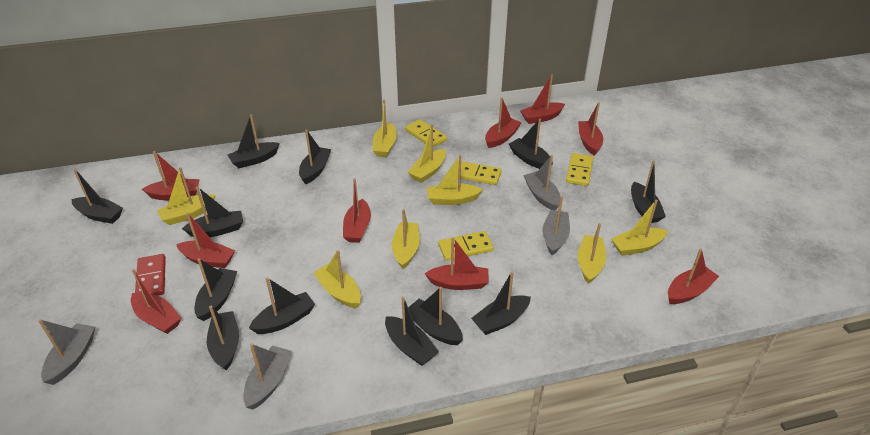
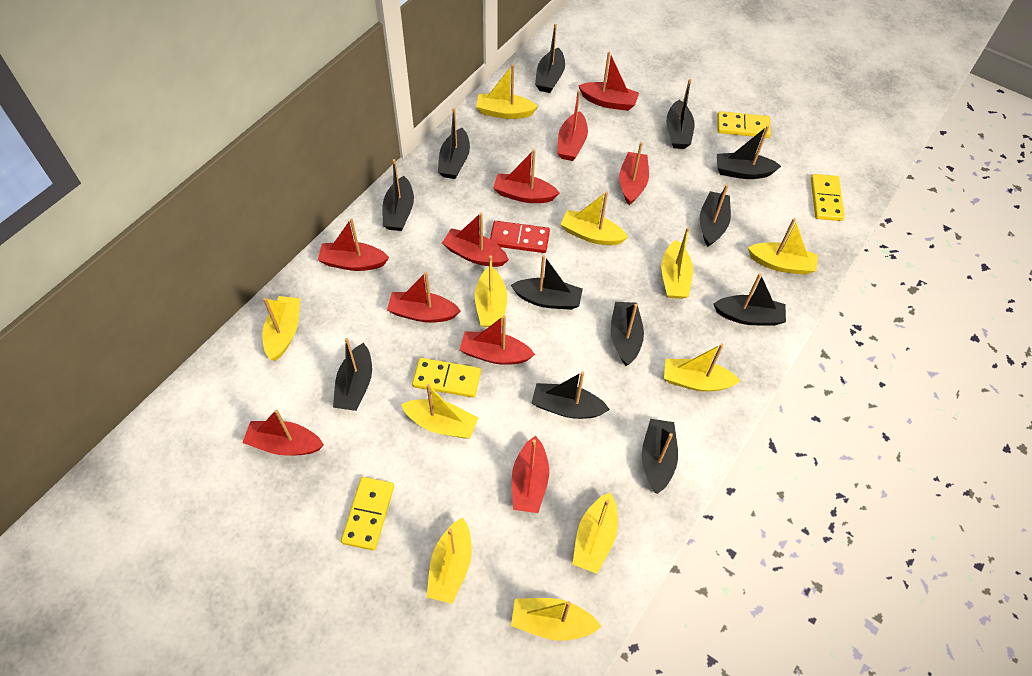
grey boat: [38,319,95,385] [243,343,292,410] [523,155,560,211] [543,196,570,255] = 4 -> none = 0
red boat: [131,269,181,334] [142,151,200,200] [176,213,235,268] [343,178,371,243] [425,237,489,290] [485,97,521,148] [520,74,565,124] [578,102,603,156] [668,248,719,304] = 9 -> [242,410,324,456] [318,218,389,271] [387,272,461,323] [442,213,509,267] [460,315,535,365] [493,150,559,203] [512,436,549,513] [557,90,588,161] [578,51,639,111] [619,142,649,205] = 10
yellow boat: [157,167,215,225] [313,250,361,308] [373,100,397,157] [392,209,420,269] [408,124,446,183] [427,155,483,205] [578,223,606,284] [611,200,668,256] = 8 -> [262,296,300,361] [401,384,478,439] [427,518,472,604] [475,255,507,327] [476,64,538,119] [511,598,602,641] [560,192,628,245] [572,492,618,574] [661,227,693,299] [664,344,740,392] [748,218,818,275] = 11

